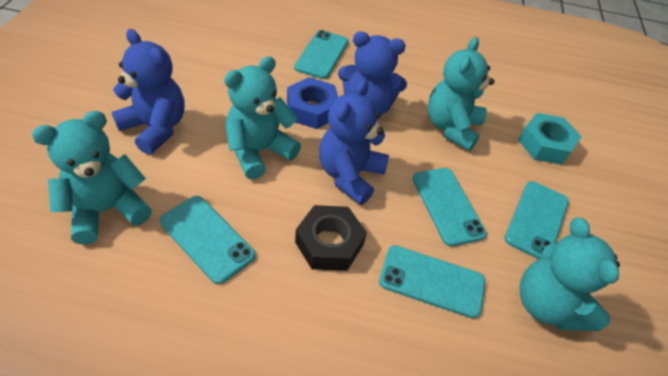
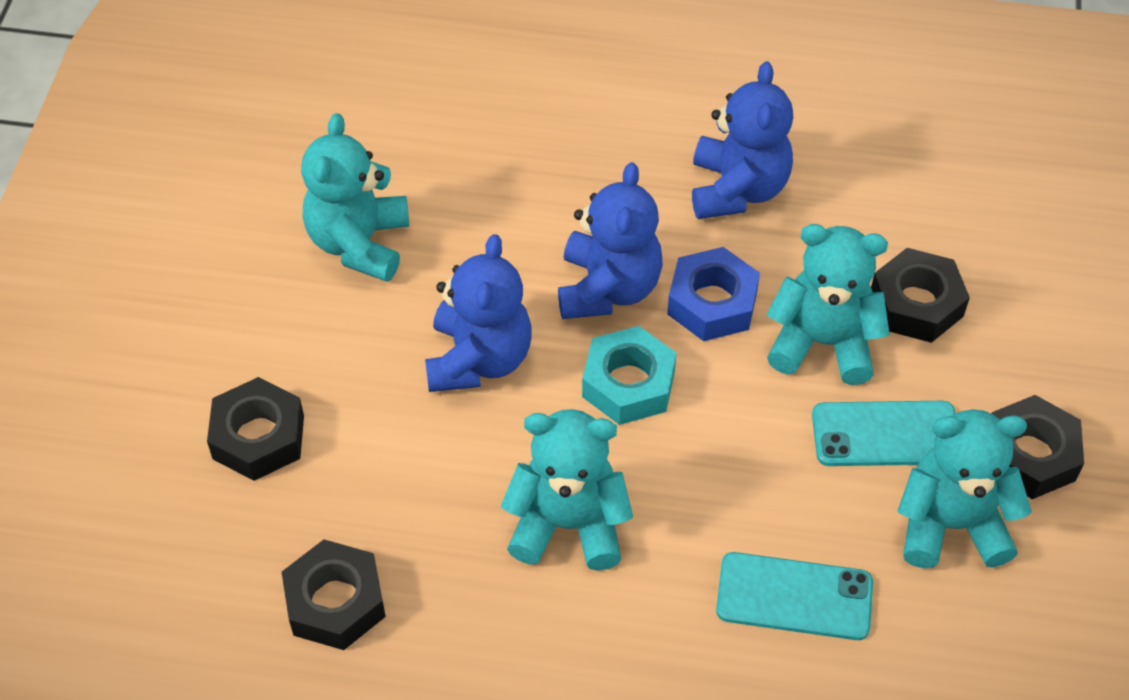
black nut: [295,205,367,271] = 1 -> [207,377,304,481] [282,539,386,650] [871,248,970,343] [991,395,1084,499] = 4
turquoise phone: [159,196,256,284] [294,30,348,79] [379,245,486,319] [412,168,487,247] [504,181,569,259] = 5 -> [716,552,873,640] [812,401,956,466] = 2

